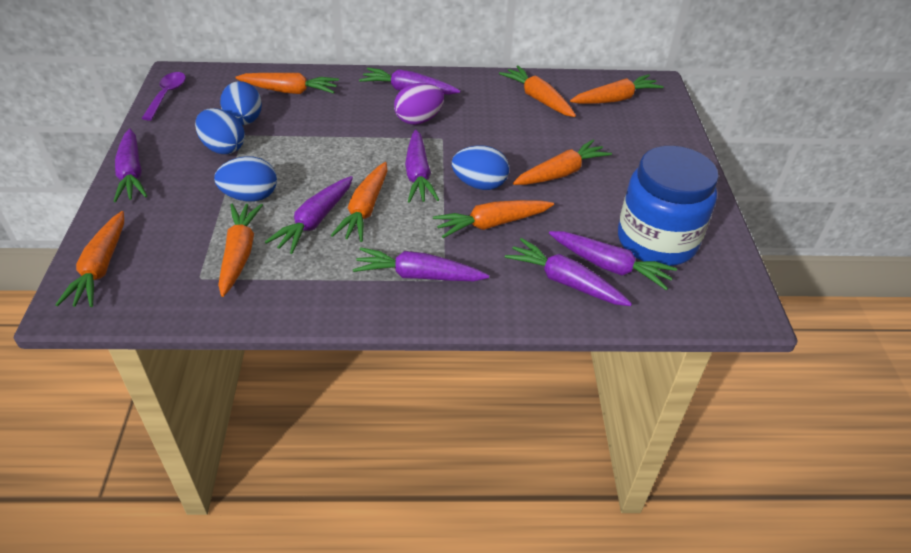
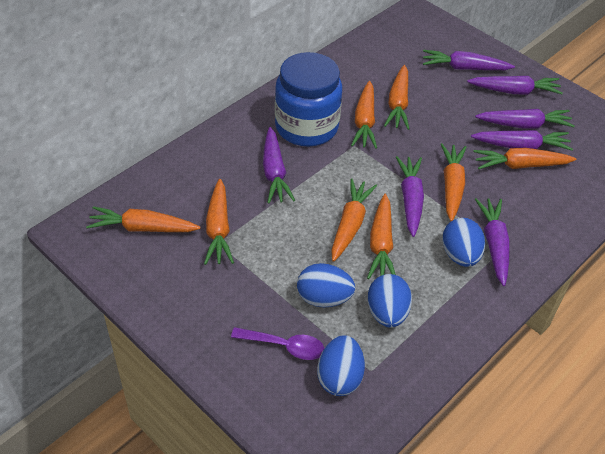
purple egg: [394,83,444,125] = 1 -> none = 0

